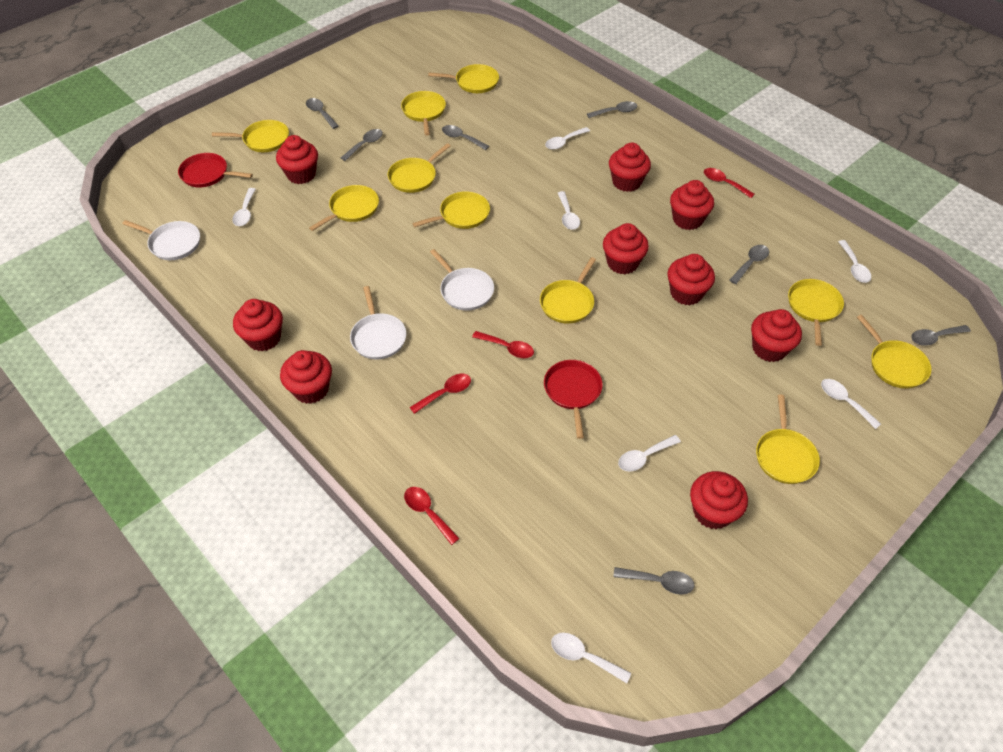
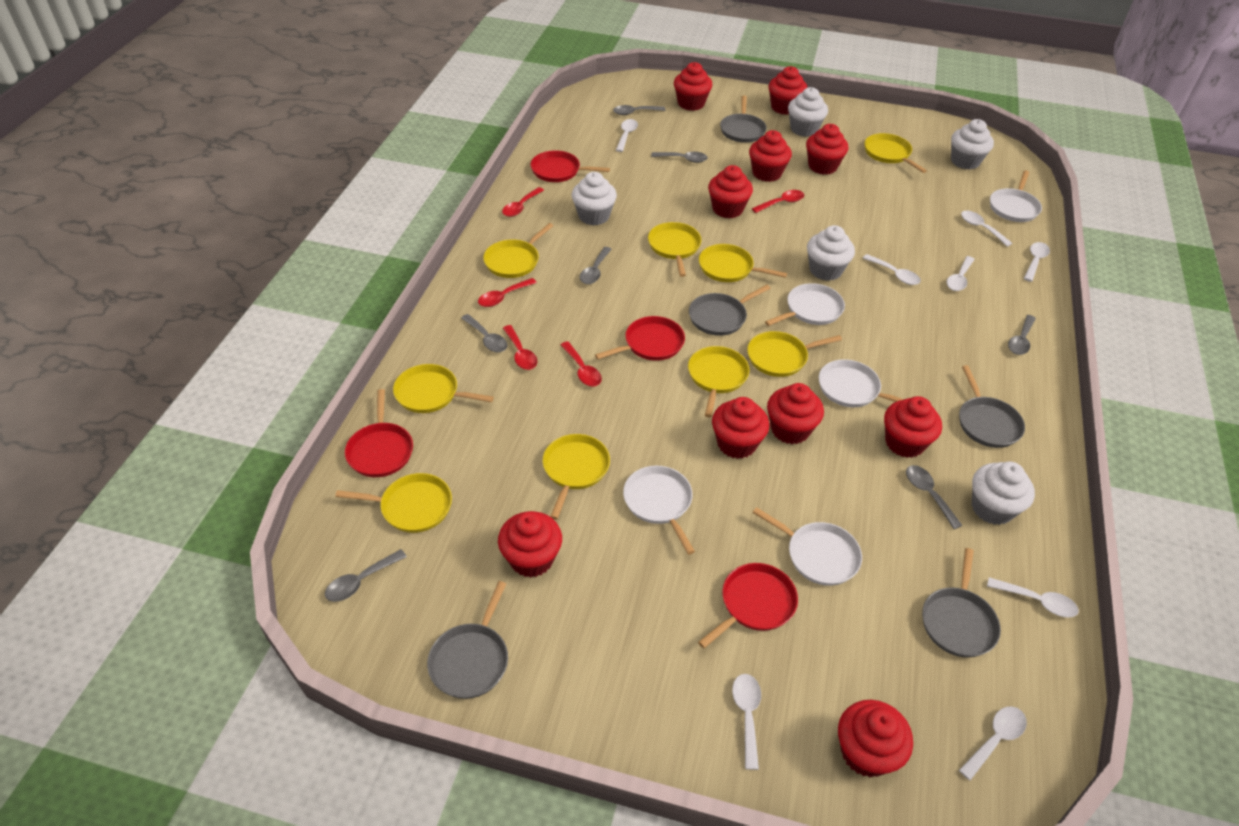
grey pan: none = 0 -> [427,581,508,699] [689,285,771,336] [720,95,767,143] [922,548,1001,658] [959,365,1025,448] = 5
red cupcake: [233,299,283,351] [276,135,318,184] [280,350,332,404] [603,223,649,274] [609,143,651,192] [667,254,715,305] [670,180,714,230] [690,471,748,529] [751,309,802,362] = 9 -> [498,511,562,578] [674,62,712,111] [708,165,753,219] [712,397,769,459] [749,130,792,182] [767,383,824,444] [769,66,807,115] [806,124,849,175] [838,700,913,777] [884,396,942,458] = 10
red pan: [178,153,253,187] [544,360,603,439] = 2 -> [345,389,413,477] [530,150,610,182] [595,316,685,361] [698,563,798,648] = 4
red spoon: [404,487,460,545] [409,374,471,414] [472,331,534,358] [704,168,755,198] = 4 -> [478,278,537,307] [502,187,544,217] [503,325,537,370] [561,341,602,386] [752,190,804,213] = 5
white cupcake: none = 0 -> [572,172,617,225] [788,87,828,137] [807,225,855,281] [951,119,994,170] [972,461,1035,525] = 5
white pan: [122,220,200,260] [350,286,406,359] [430,249,494,311] = 3 -> [623,466,695,555] [753,507,862,586] [765,283,845,326] [819,359,904,407] [990,170,1042,222] = 5
white spoon: [232,188,256,226] [545,127,590,150] [551,633,631,683] [558,191,580,230] [618,435,681,472] [821,379,881,429] [838,240,871,283] = 7 -> [616,119,638,152] [732,674,761,770] [863,254,921,285] [947,256,975,291] [959,706,1027,780] [961,211,1012,247] [987,577,1079,618] [1024,242,1050,282] = 8
yellow pan: [212,120,289,152] [309,185,379,231] [388,143,451,193] [401,91,446,136] [412,191,490,229] [428,64,499,93] [540,257,596,324] [756,395,820,484] [788,279,844,346] [857,315,932,389] = 10 -> [335,473,452,533] [393,364,494,413] [483,223,553,278] [542,434,610,520] [648,222,701,277] [688,346,749,417] [699,244,787,282] [747,331,842,377] [864,133,927,173] = 9

